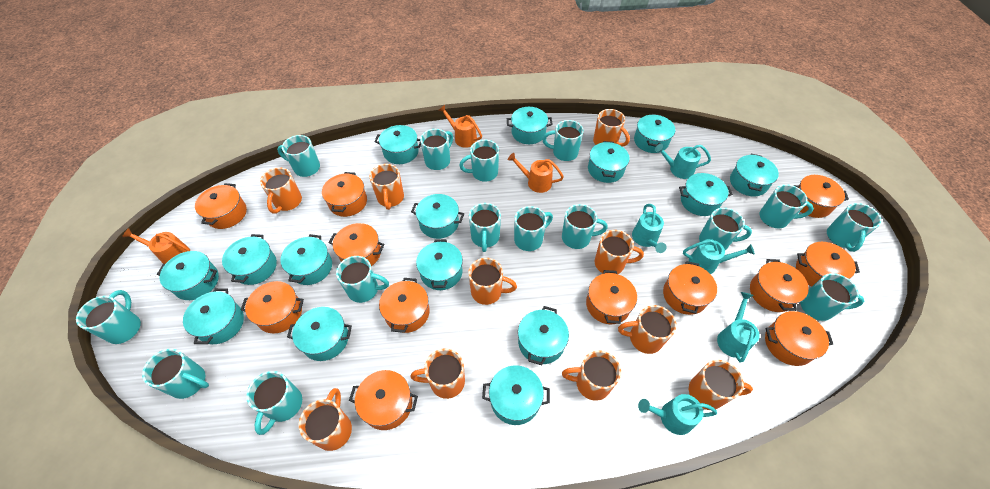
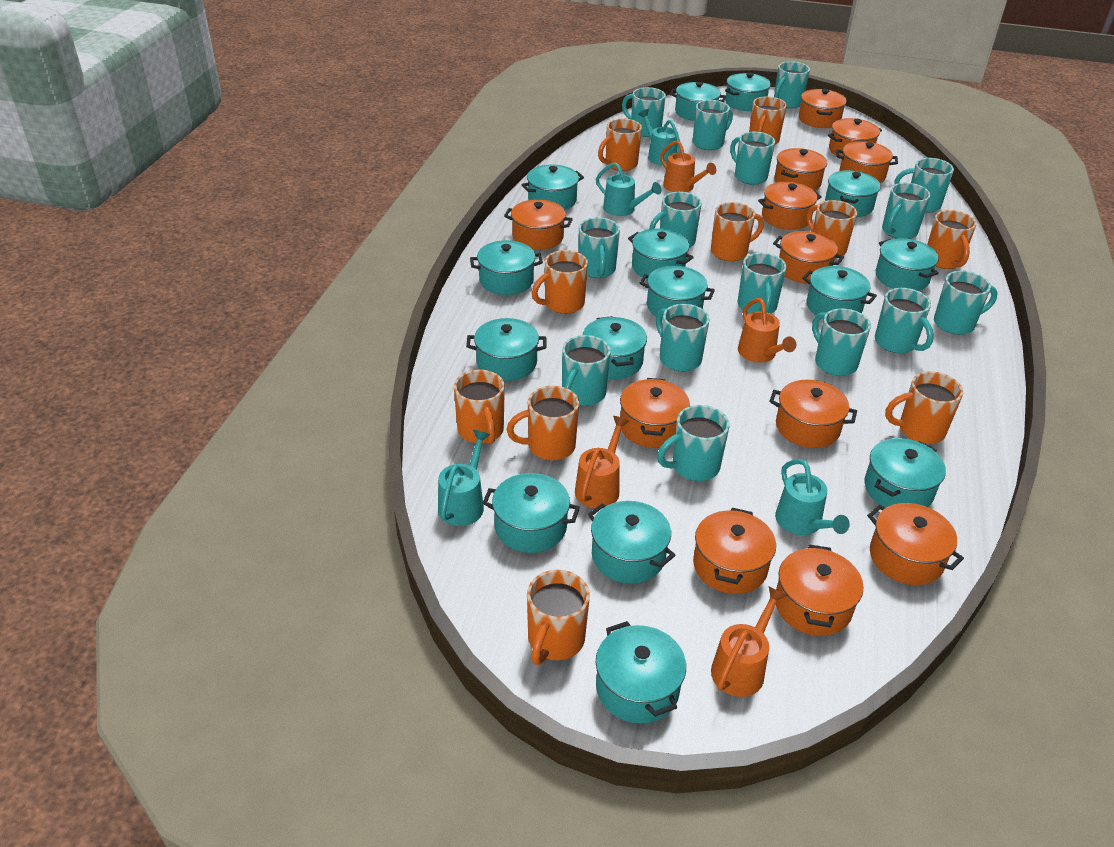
orange watering can: [122,228,190,264] [438,105,482,148] [508,153,564,193] = 3 -> [575,416,630,508] [660,140,716,192] [711,586,787,697] [738,298,796,362] = 4
turquoise watering can: [632,204,667,253] [638,394,717,435] [655,144,711,179] [683,239,755,274] [717,292,760,363] = 5 -> [438,430,490,526] [596,162,662,216] [638,109,681,165] [775,459,850,535] = 4

